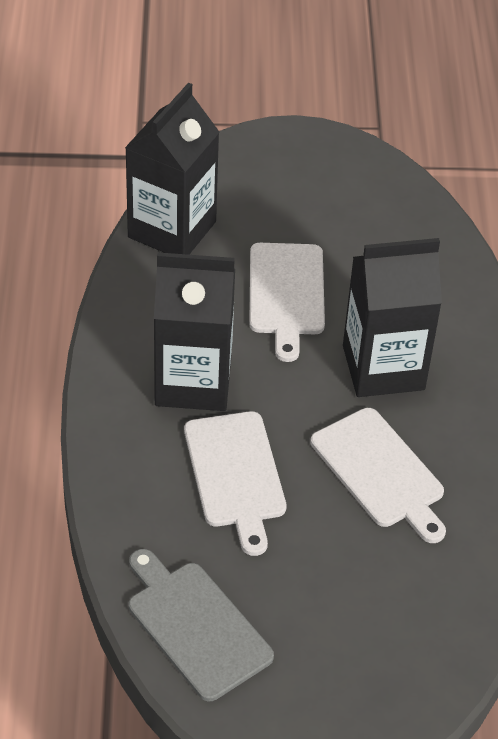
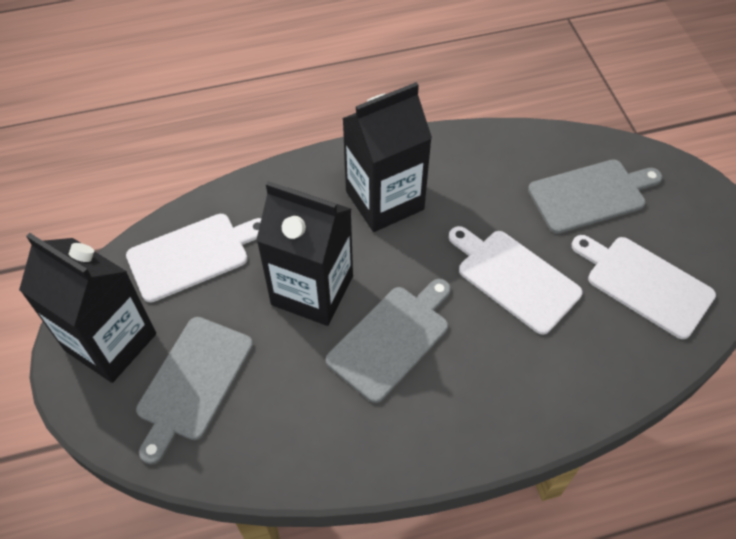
grey cutting board: [129,549,274,701] = 1 -> [136,317,253,464] [326,279,451,403] [528,159,662,234] = 3

